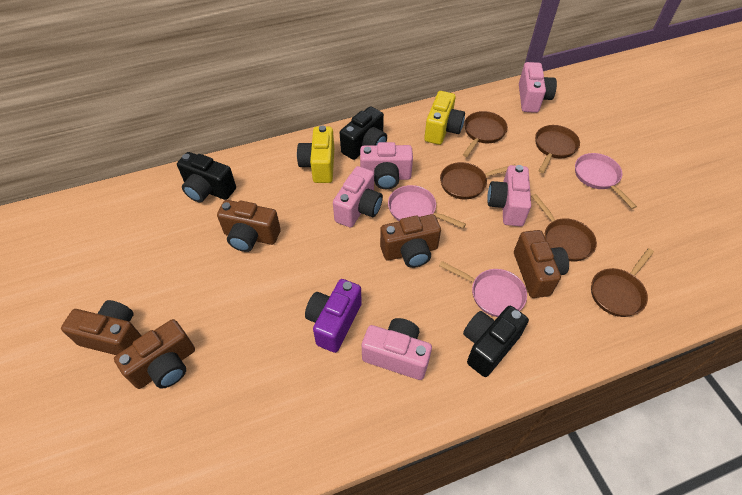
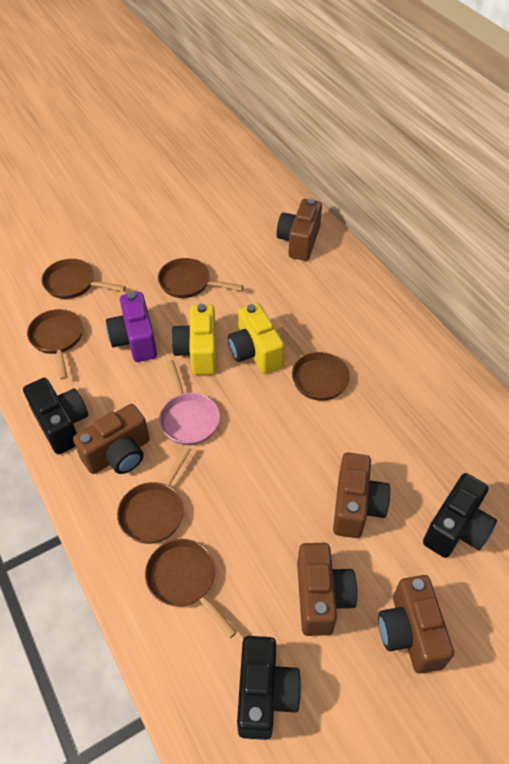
brown pan: [440,162,516,199] [463,111,508,157] [531,194,597,262] [535,125,580,173] [591,248,654,317] = 5 -> [27,309,83,380] [41,259,126,299] [117,446,191,544] [145,539,237,638] [158,258,244,298] [277,327,350,401] = 6
pink camera: [333,166,383,228] [360,142,413,189] [362,318,432,380] [487,165,531,226] [519,62,557,113] = 5 -> none = 0
pink pan: [388,185,466,229] [439,261,527,317] [575,153,637,209] = 3 -> [159,360,220,445] = 1

